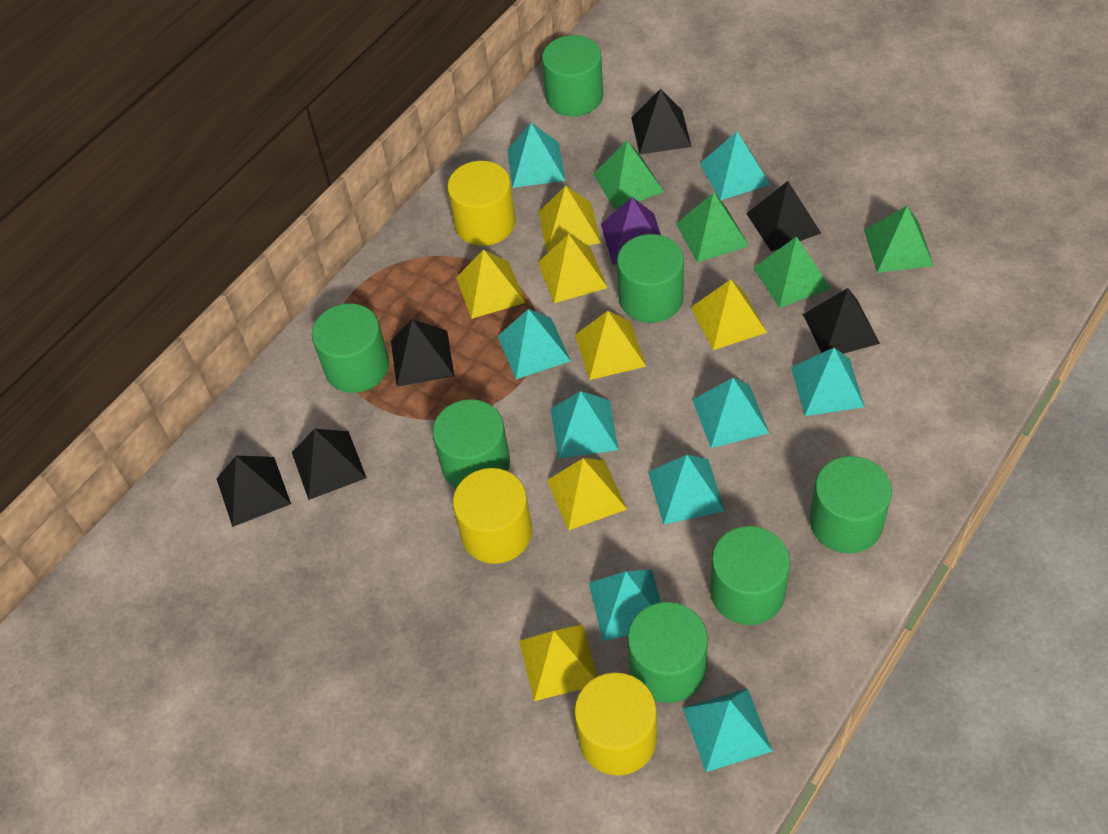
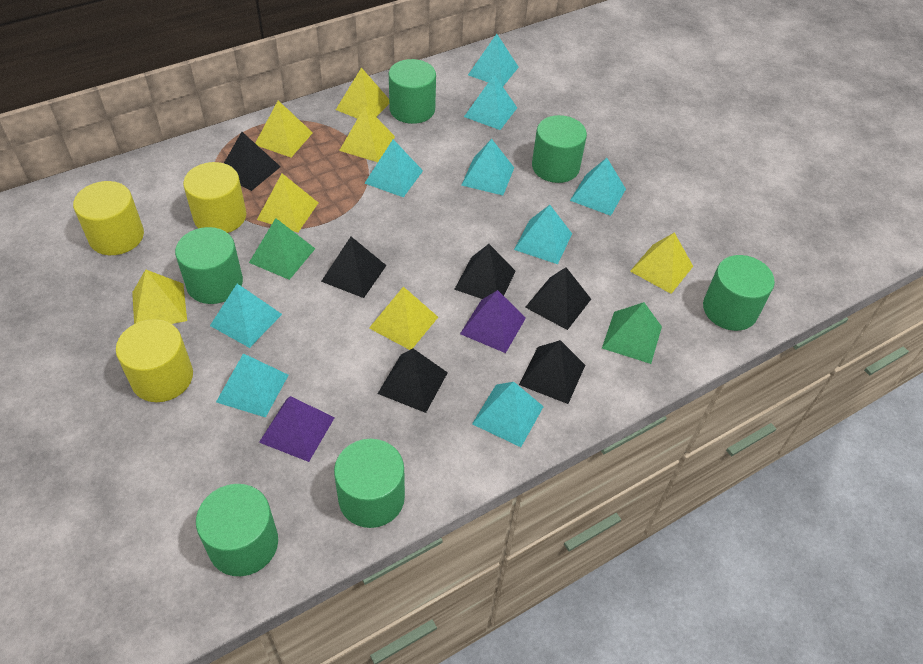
green cylinder: [312,303,389,393] [432,399,510,488] [542,35,603,116] [617,234,684,323] [628,602,708,703] [710,526,790,625] [810,456,892,553] = 7 -> [175,227,243,304] [196,484,278,576] [334,439,405,528] [389,59,436,124] [532,115,587,183] [703,255,775,331] = 6
green pyramid: [593,141,664,210] [676,193,749,263] [754,236,831,308] [864,205,934,273] = 4 -> [249,218,315,280] [602,302,662,364] = 2
purple pyramid: [601,197,661,265] = 1 -> [259,396,335,462] [460,290,526,353] = 2

